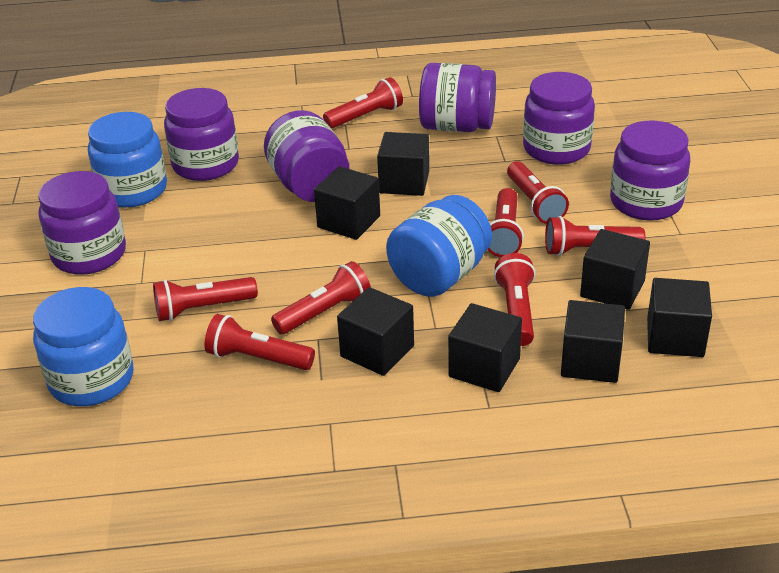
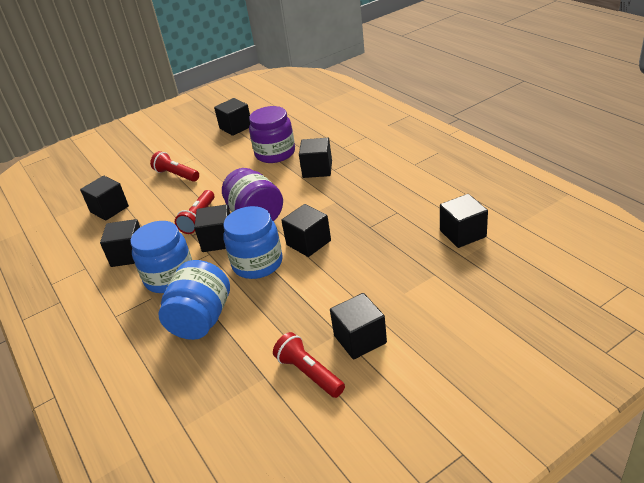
black cube: [314,166,380,240] [337,287,414,376] [377,132,429,196] [448,303,522,392] [561,300,625,383] [580,229,650,310] [647,278,712,357] = 7 -> [80,176,129,221] [100,219,140,267] [194,204,230,252] [214,98,250,136] [281,204,331,257] [299,138,332,178] [330,293,387,360] [440,194,488,248] = 8
purple jar: [38,171,126,275] [164,88,239,181] [264,110,349,202] [419,63,496,132] [523,72,595,165] [610,121,690,221] = 6 -> [222,168,283,221] [249,106,295,163] = 2
red flashlight: [153,277,258,321] [205,314,315,370] [271,261,371,335] [323,77,403,129] [488,188,524,257] [494,253,535,346] [507,161,569,224] [545,216,645,256] = 8 -> [150,151,199,182] [175,190,214,234] [273,332,345,398] = 3

